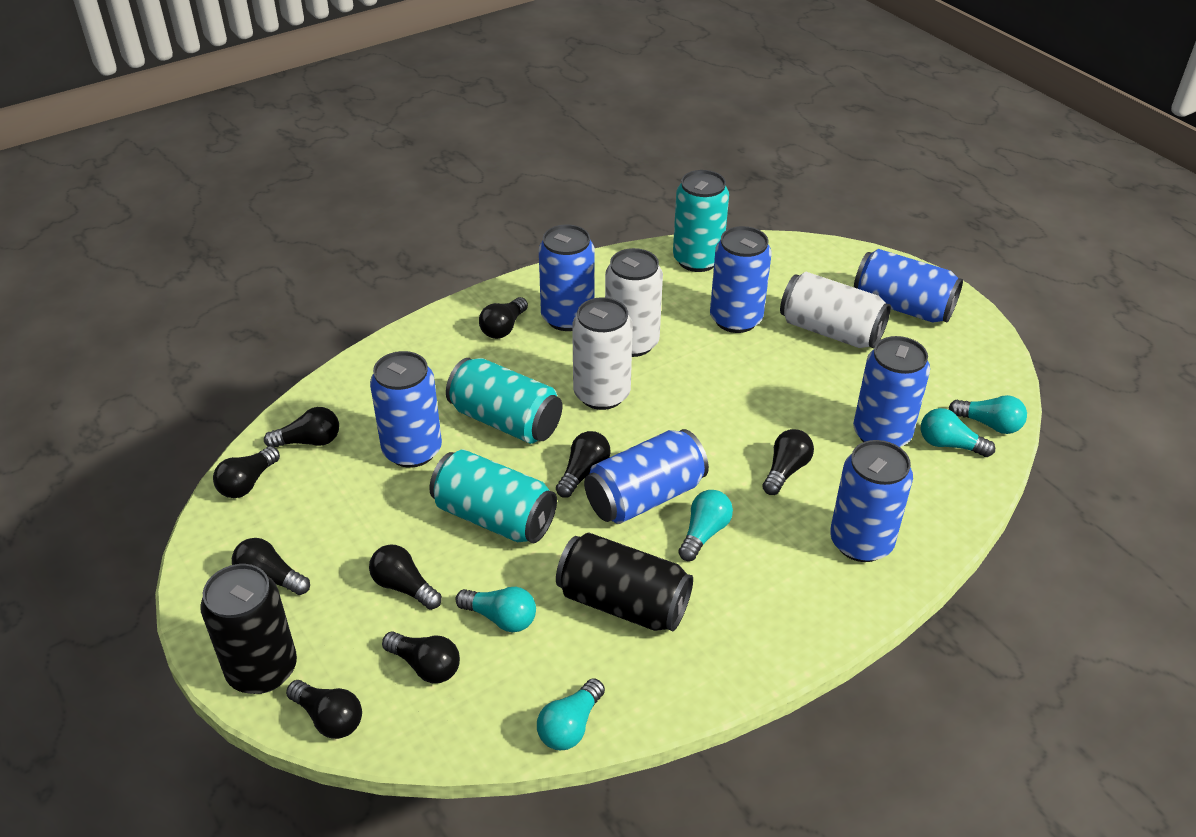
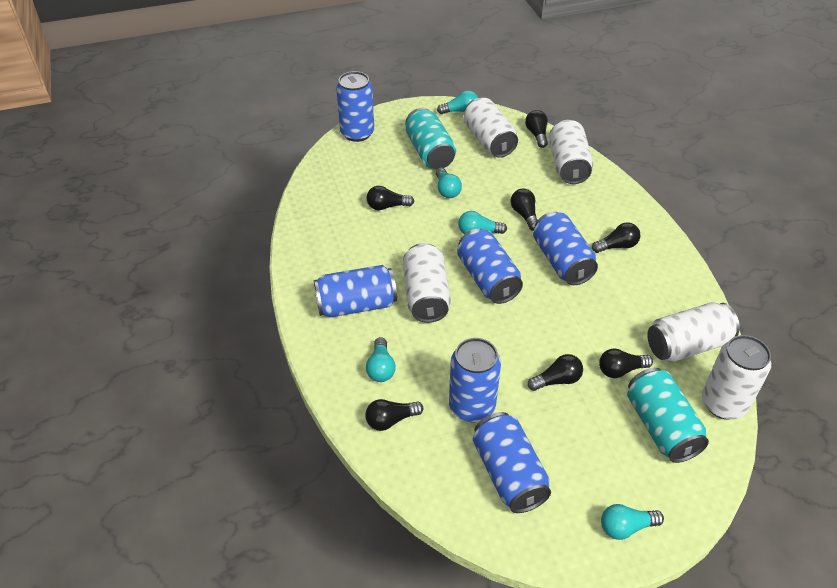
black can: [200,564,297,694] [556,532,693,631] = 2 -> none = 0
black light bulb: [213,446,280,498] [232,538,310,595] [264,407,339,447] [286,680,362,739] [369,545,442,610] [382,631,460,683] [479,297,528,339] [556,431,610,497] [762,429,814,495] = 9 -> [365,399,423,431] [367,186,414,210] [511,189,538,231] [525,110,548,148] [528,354,583,391] [592,222,640,253] [599,348,653,378] = 7
blue can: [370,351,442,468] [539,225,595,331] [584,429,709,524] [710,226,772,333] [830,440,913,562] [853,336,930,447] [854,249,963,323] = 7 -> [314,265,397,317] [336,71,374,142] [449,338,501,422] [457,229,523,304] [473,412,551,513] [533,212,598,285] = 6
turquoise can: [429,449,557,543] [446,358,562,444] [673,170,729,272] = 3 -> [405,108,456,169] [627,368,709,463] = 2
white can: [572,297,633,410] [605,248,663,357] [780,272,891,348] = 3 -> [403,243,451,323] [463,98,518,158] [549,120,593,184] [647,302,740,363] [702,335,771,420] = 5

